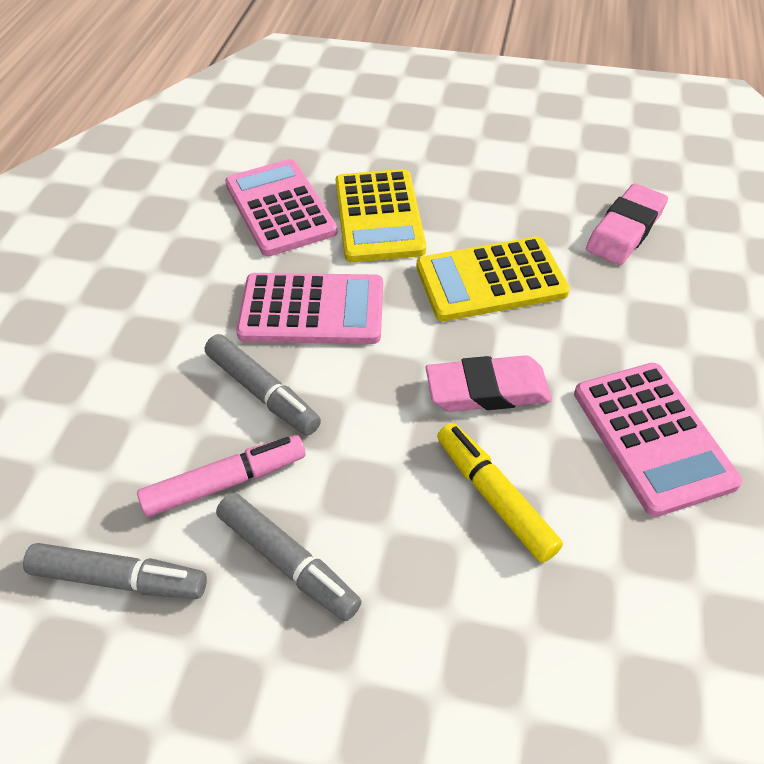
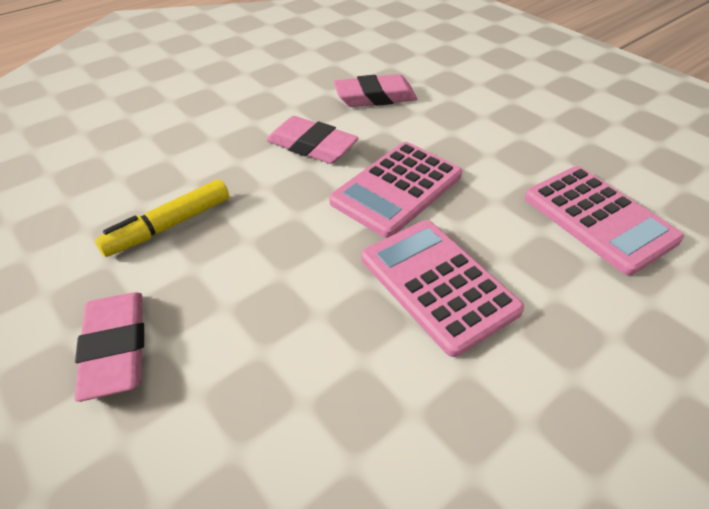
grey marker: [23,543,207,599] [205,334,321,436] [216,493,362,621] = 3 -> none = 0
pink eraser: [426,355,552,412] [586,184,668,265] = 2 -> [74,292,144,402] [267,116,359,164] [334,74,417,107] = 3
pink marker: [137,435,306,517] = 1 -> none = 0
yellow calculator: [335,169,426,262] [417,236,570,321] = 2 -> none = 0

